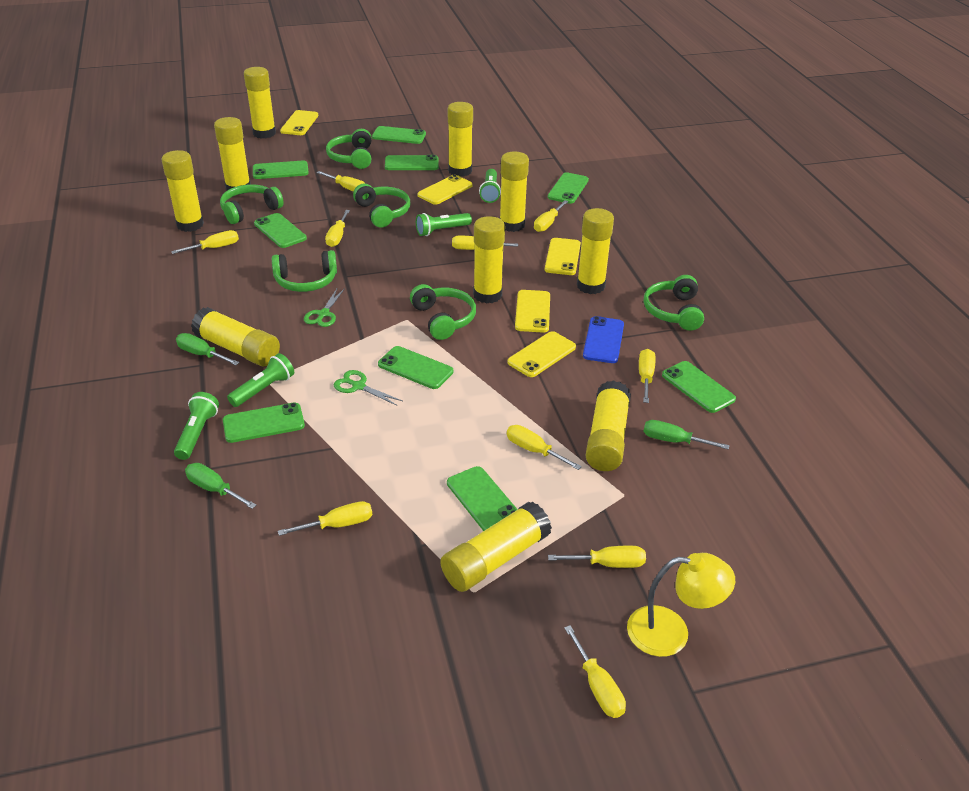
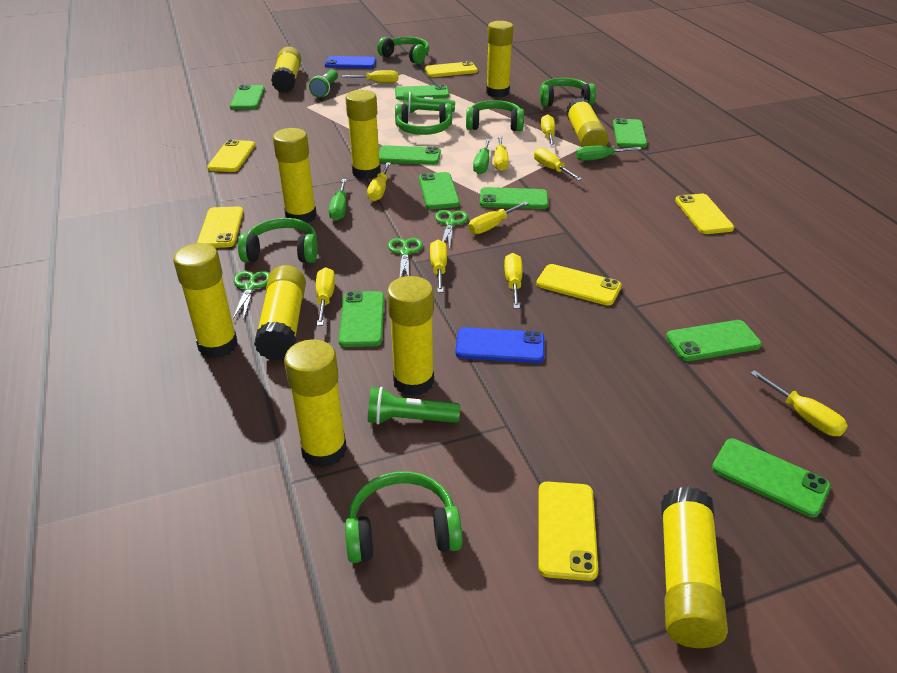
blue phone: [583,316,624,363] = 1 -> [325,56,376,68] [455,327,544,363] = 2
green flashlight: [174,392,219,460] [227,353,294,407] [416,213,472,236] [479,169,501,203] = 4 -> [309,69,338,98] [368,387,460,425] [403,92,455,114] = 3
green scissors: [304,288,345,327] [333,370,402,405] = 2 -> [233,271,270,320] [388,238,423,278] [435,210,468,249] = 3
yellow lamp: [627,553,735,657] = 1 -> none = 0
yellow phone: [280,110,319,135] [417,174,473,205] [508,331,576,377] [515,290,550,333] [545,238,581,275] = 5 -> [197,207,244,248] [207,139,255,172] [425,61,478,77] [536,264,622,306] [538,482,598,581] [675,194,734,234] = 6

